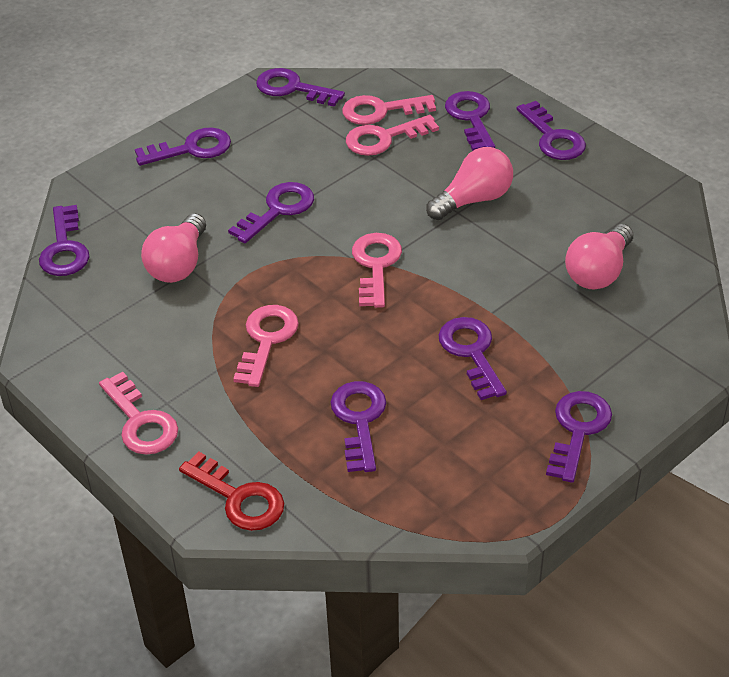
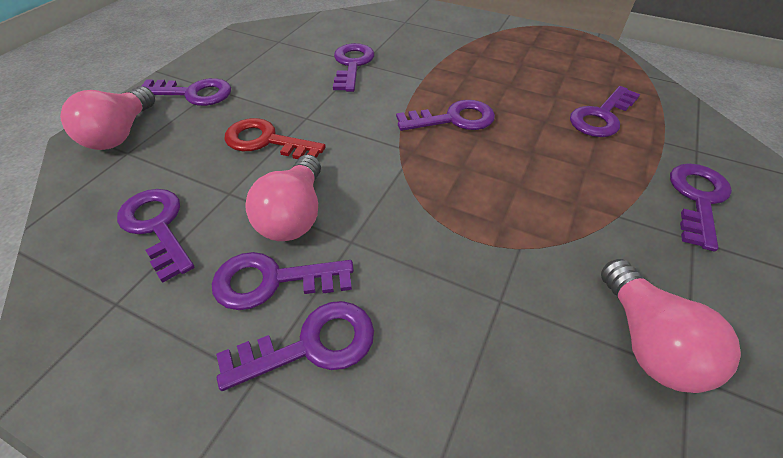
pink key: [99,372,178,455] [233,305,299,387] [342,95,436,125] [346,115,439,156] [352,233,402,308] = 5 -> none = 0
purple key: [39,205,90,276] [135,127,231,166] [228,182,314,243] [256,68,345,107] [330,381,386,472] [438,317,507,400] [445,91,495,151] [516,101,586,160] [546,391,612,483] = 9 -> [117,189,194,283] [142,78,231,106] [212,252,354,310] [216,301,374,391] [333,43,374,92] [396,100,495,131] [570,86,640,137] [670,163,732,251] = 8

